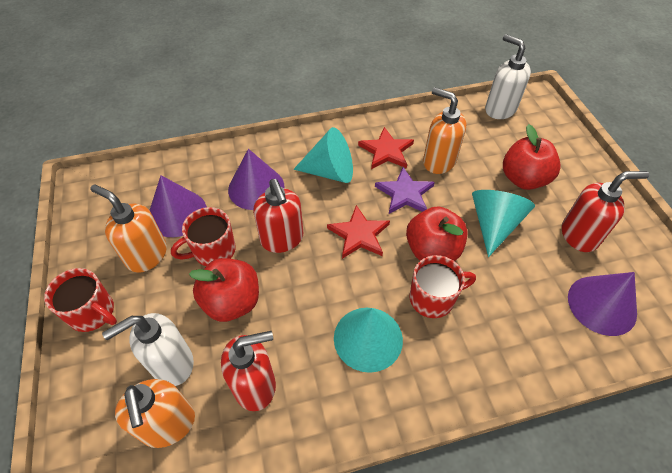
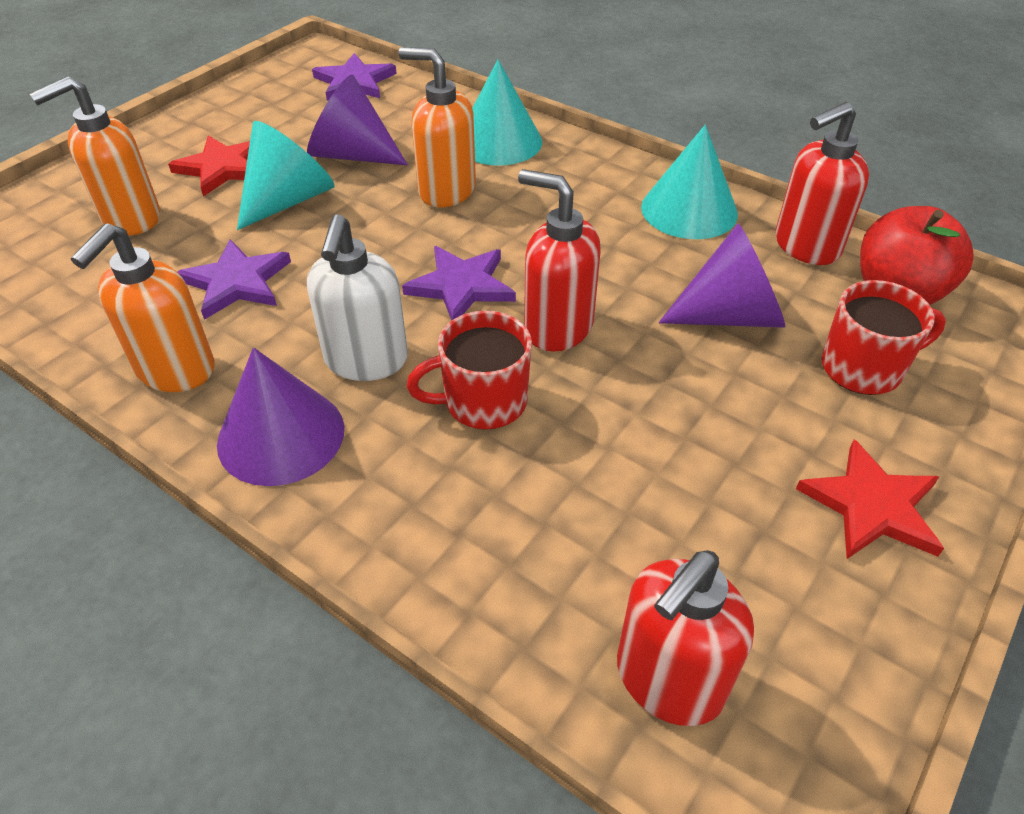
purple star: [375,167,435,214] = 1 -> [177,239,291,320] [312,53,397,101] [402,246,516,321] = 3
red apple: [189,258,259,322] [406,206,468,261] [503,124,561,190] = 3 -> [860,206,974,305] = 1
red mug: [44,268,117,332] [171,207,236,266] [410,255,476,318] = 3 -> [406,311,532,430] [822,280,946,395] = 2
white soap dispenser: [102,313,194,386] [485,34,531,119] = 2 -> [307,214,408,381] = 1

